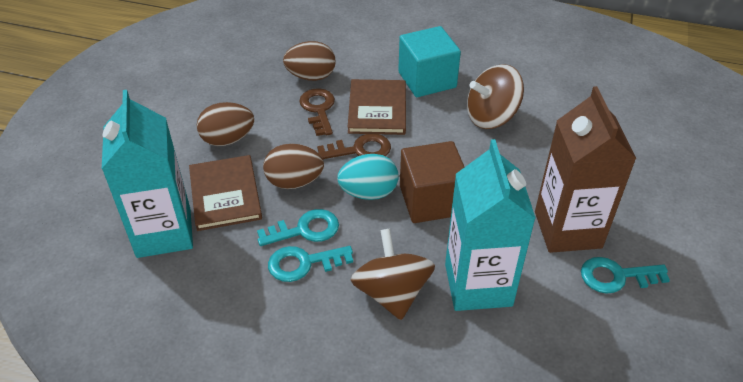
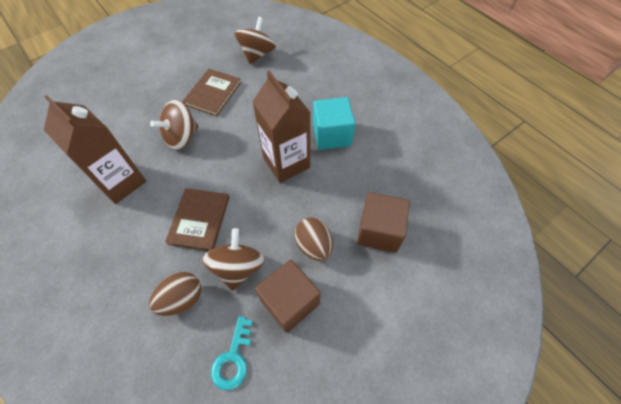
brown carton: [535,86,637,253] = 1 -> [44,95,146,204] [252,70,311,183] = 2
brown cube: [400,141,464,223] = 1 -> [255,259,321,333] [357,192,410,253] = 2
brown egg: [197,102,254,146] [263,144,324,189] [283,41,336,81] = 3 -> [149,272,201,316] [295,217,333,261] = 2
brown key: [299,88,335,136] [317,133,391,159] = 2 -> none = 0
brown spinning top: [351,229,435,320] [467,64,524,129] = 2 -> [150,100,199,150] [202,228,265,291] [234,17,276,64] = 3
turquoise carton: [102,90,193,258] [445,139,536,311] = 2 -> none = 0
turquoise egg: [337,154,399,200] = 1 -> none = 0
turquoise key: [257,209,339,246] [268,246,353,282] [581,257,670,294] = 3 -> [211,316,253,390] = 1

